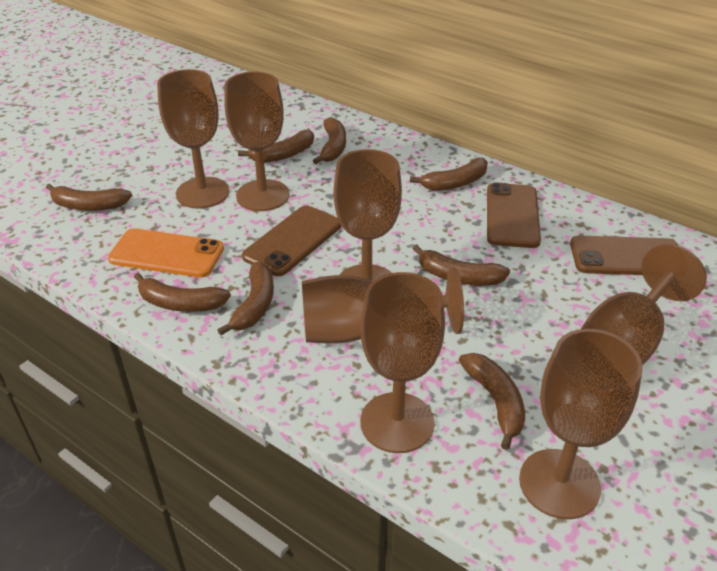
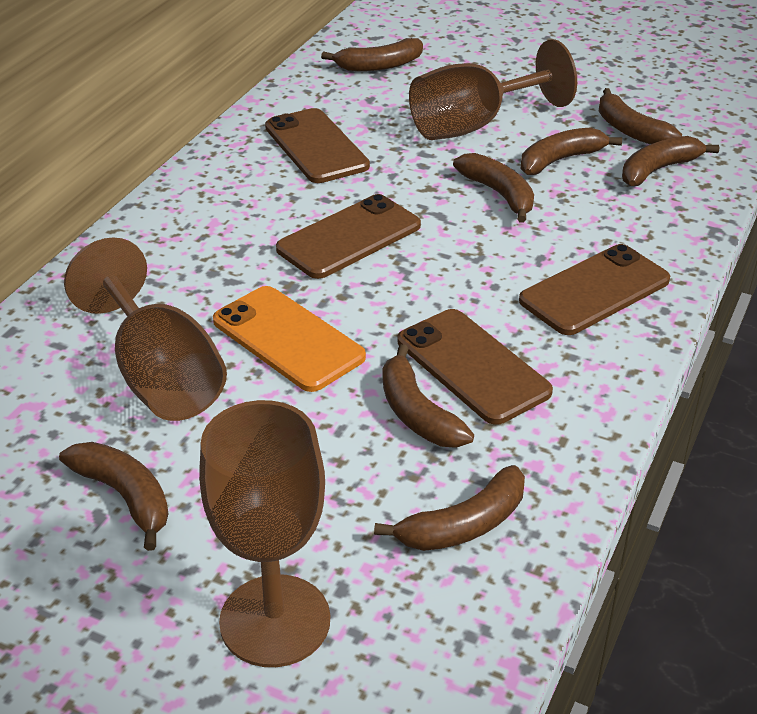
brown goblet: [157,69,229,209] [224,72,290,211] [302,267,464,344] [333,149,402,282] [360,272,445,453] [519,329,642,519] [581,244,707,365] = 7 -> [64,237,227,421] [199,400,330,667] [409,39,577,140] = 3
brown phone: [242,205,342,276] [487,182,541,248] [570,236,678,275] = 3 -> [265,108,370,183] [276,194,421,279] [397,309,553,425] [519,244,670,335] = 4

